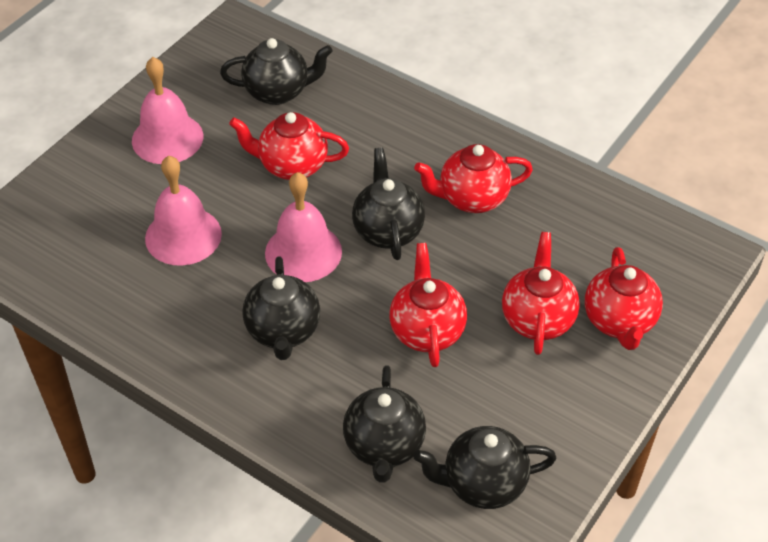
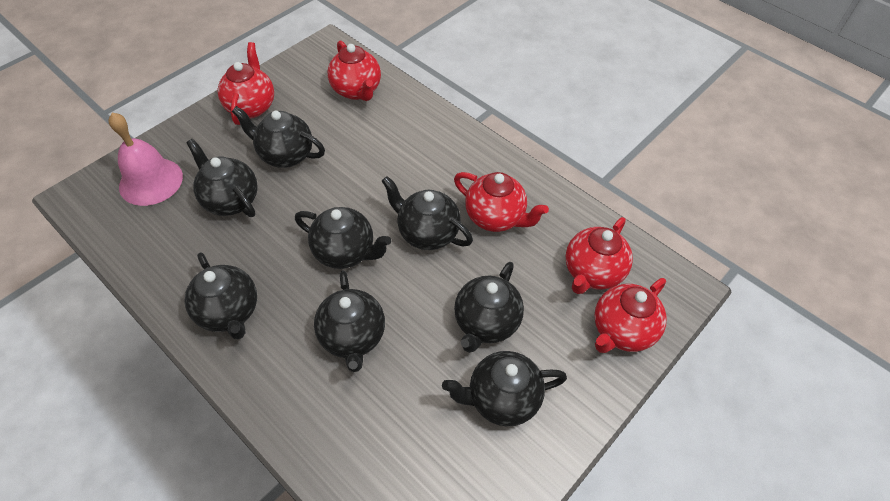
black teapot: [220,38,333,105] [243,256,320,360] [343,365,426,483] [352,148,425,260] [413,426,557,509] = 5 -> [185,252,257,339] [186,139,258,217] [232,106,325,168] [295,207,391,269] [314,271,385,372] [382,176,473,250] [442,351,567,426] [454,262,524,353] = 8
pink bell: [132,57,203,164] [145,156,222,266] [265,172,342,282] = 3 -> [108,113,183,206] = 1

